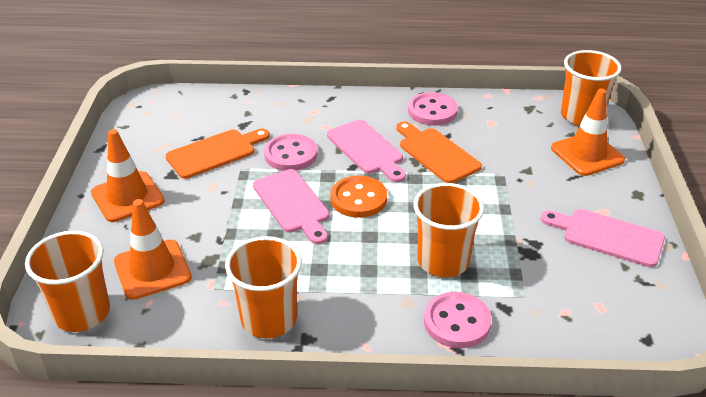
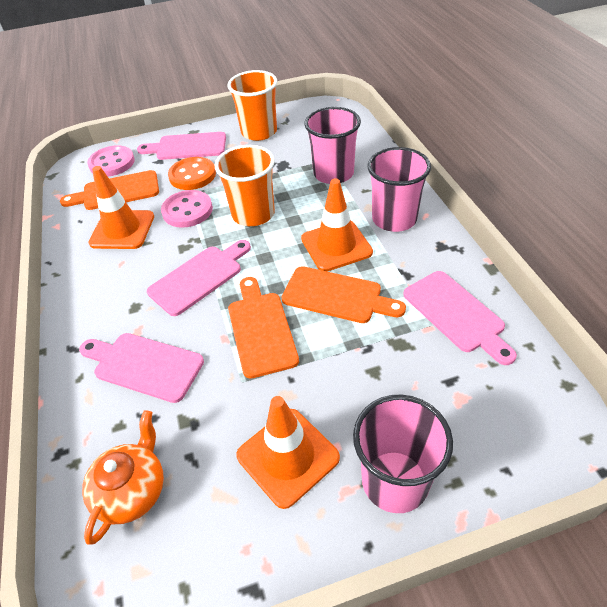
orange cup: [25,231,110,332] [225,236,302,338] [413,183,484,277] [561,50,622,126] = 4 -> [214,145,275,226] [228,70,277,141] = 2
orange cutting board: [165,129,270,179] [396,121,482,183] = 2 -> [60,170,159,210] [228,277,299,379] [282,266,406,323] = 3
orange teapot: none = 0 -> [82,410,164,545] = 1
pink button: [264,134,317,171] [408,92,458,125] [424,292,492,348] = 3 -> [87,145,135,176] [161,190,213,228] = 2
pink cup: none = 0 -> [305,107,361,184] [353,395,453,513] [368,147,431,232] = 3
pink cutting board: [253,169,330,244] [327,120,406,182] [541,209,665,267] = 3 -> [79,333,204,403] [137,132,226,160] [147,240,251,316] [403,271,517,365] = 4

